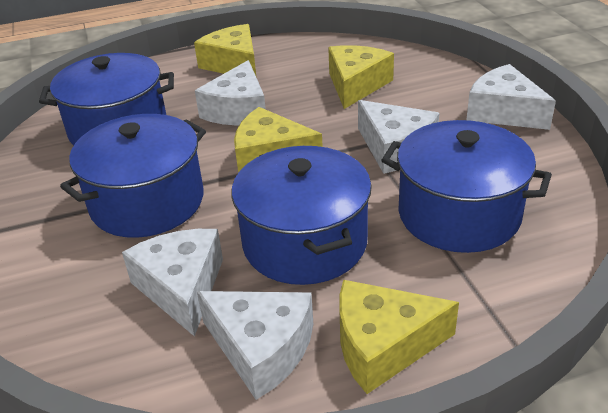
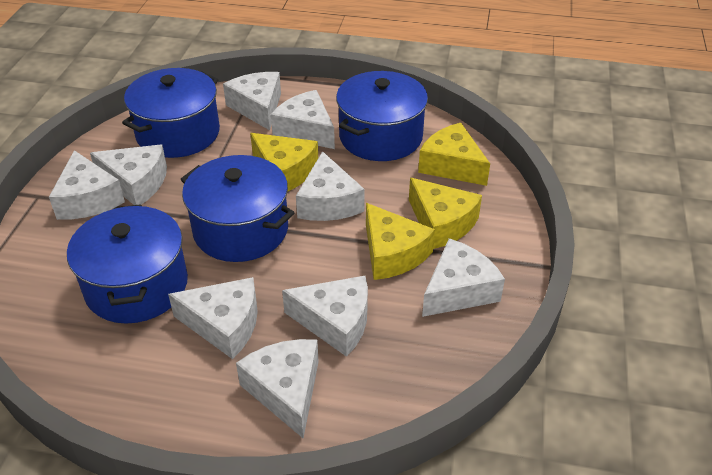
white cheese: [122,229,223,337] [195,60,266,126] [197,291,313,400] [358,100,439,174] [466,64,556,130] = 5 -> [49,150,125,220] [90,144,167,205] [168,277,258,359] [223,72,281,130] [236,339,319,439] [271,90,335,149] [282,276,368,357] [296,151,365,221] [422,238,505,317] = 9

